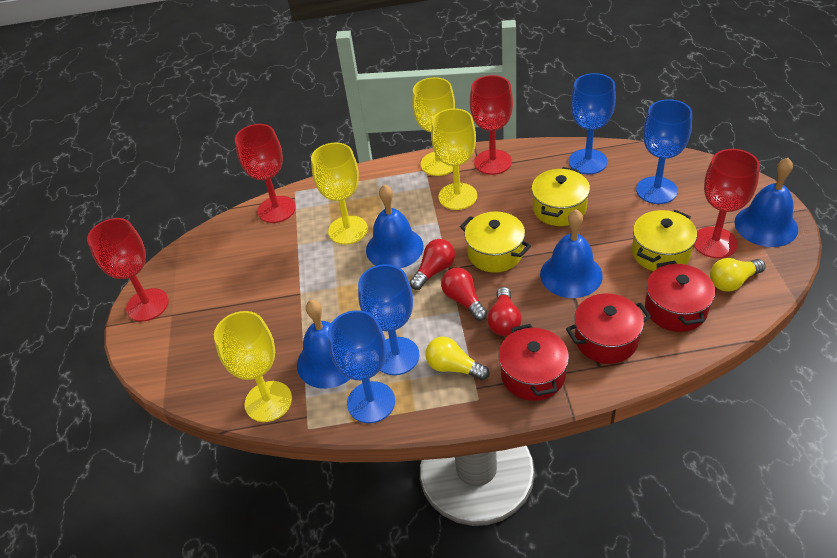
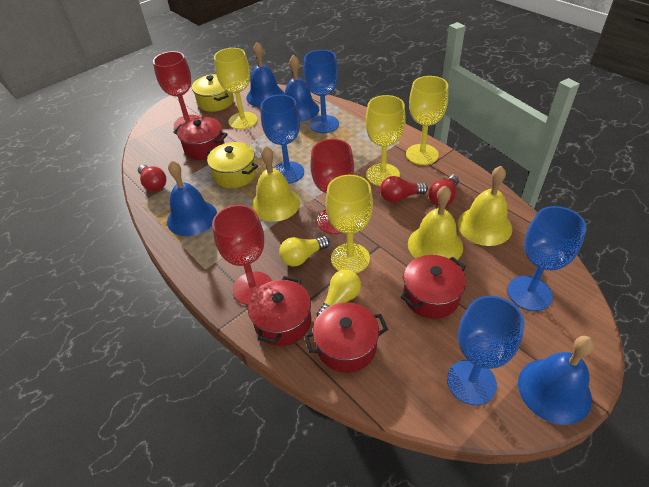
red goblet: [87,218,169,322] [235,124,296,223] [470,75,513,175] [694,149,760,258] = 4 -> [153,51,200,129] [212,205,272,305] [310,139,354,234] = 3
red pot: [499,324,569,401] [566,293,651,364] [645,261,715,332] = 3 -> [174,117,228,160] [248,276,311,346] [304,302,388,373] [401,255,466,319] = 4
yellow bell: none = 0 -> [251,146,300,222] [408,186,463,260] [458,166,512,246] = 3
yellow pot: [460,212,531,273] [531,167,590,226] [632,210,697,271] = 3 -> [192,74,234,112] [206,142,258,188] = 2

